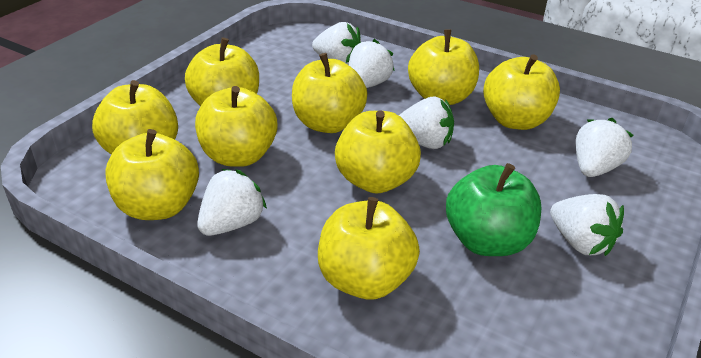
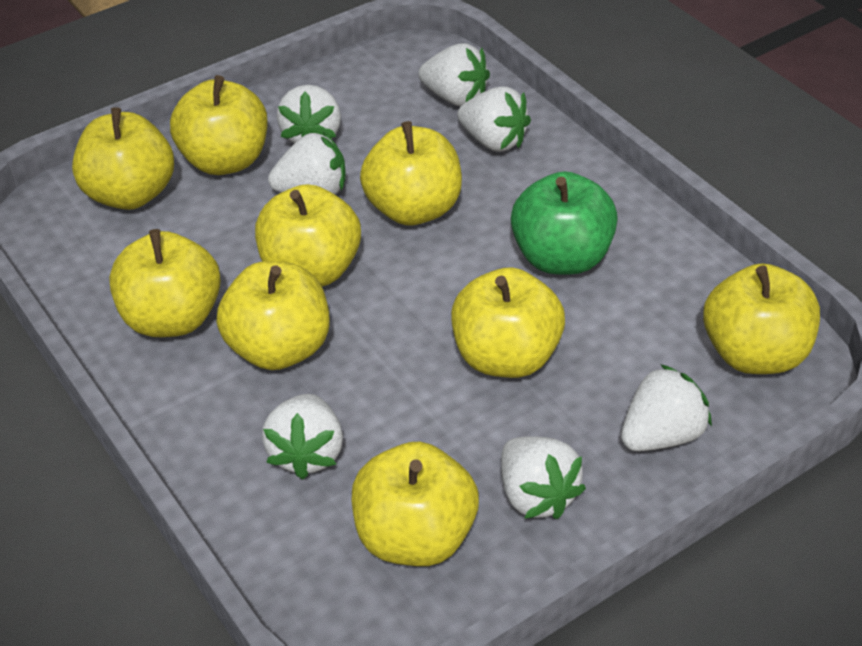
white strawberry: [197,169,267,236] [312,22,361,65] [349,39,395,88] [399,96,454,149] [550,194,624,256] [576,118,634,177] = 6 -> [262,394,343,480] [268,132,345,195] [277,85,341,144] [418,43,490,106] [457,86,531,152] [501,437,586,519] [621,364,712,451] = 7

